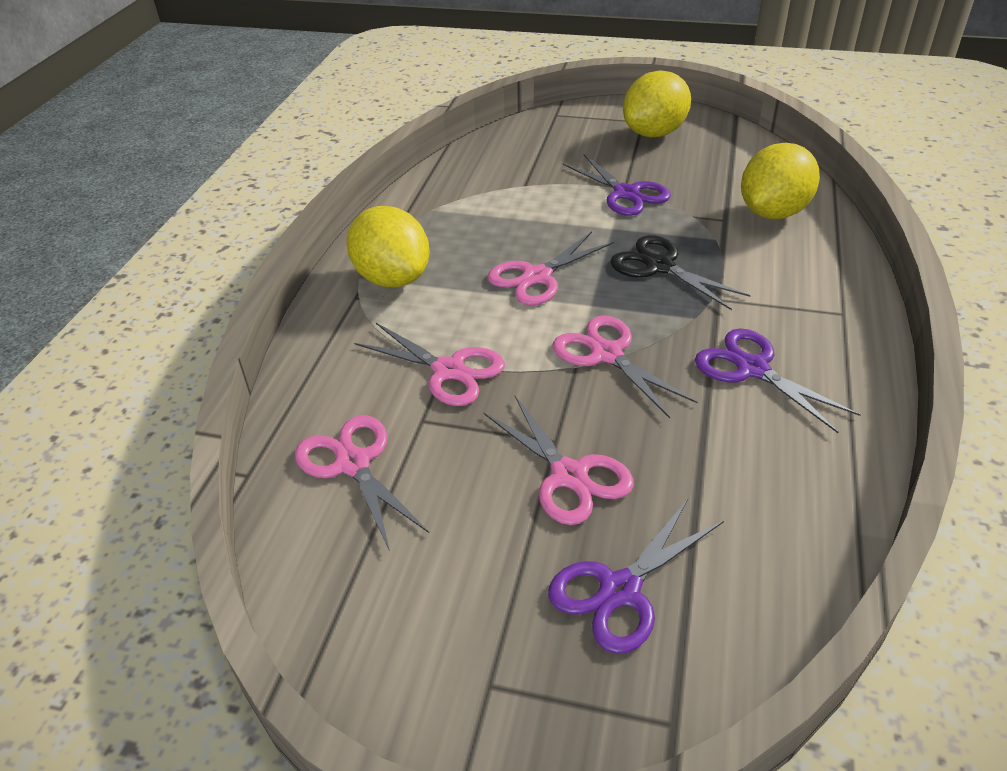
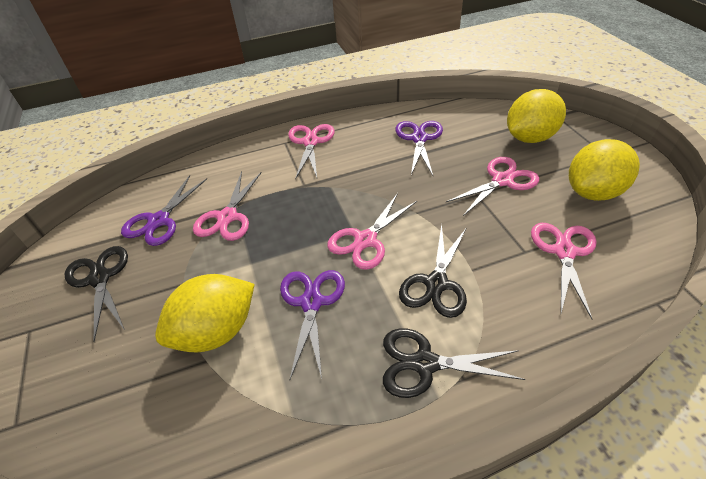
black scissors: [610,235,751,310] = 1 -> [64,246,128,342] [383,328,526,398] [399,224,467,318] = 3

